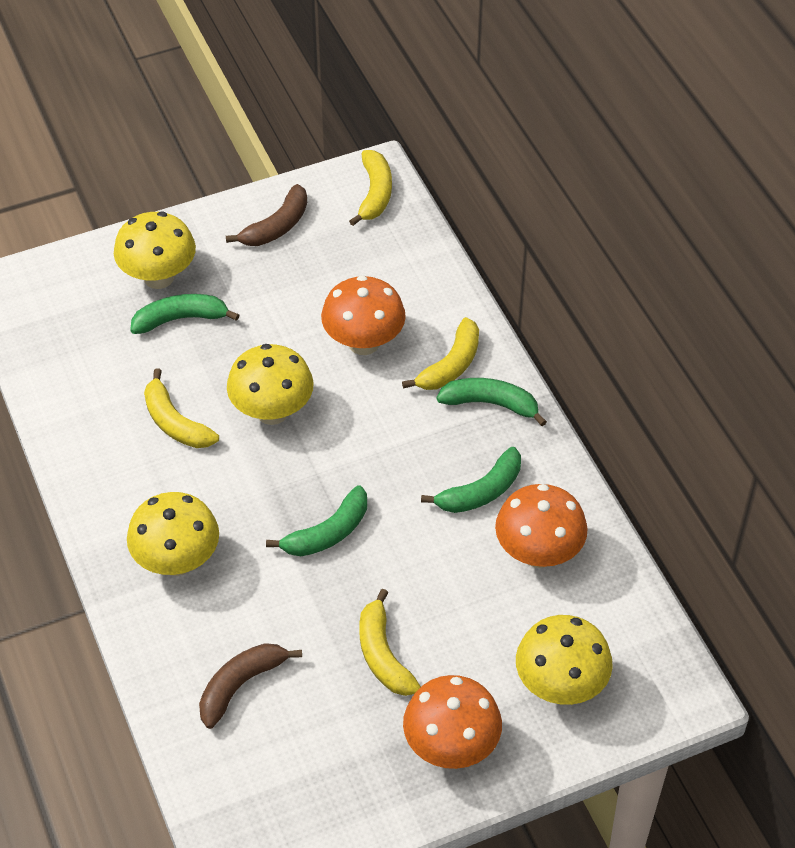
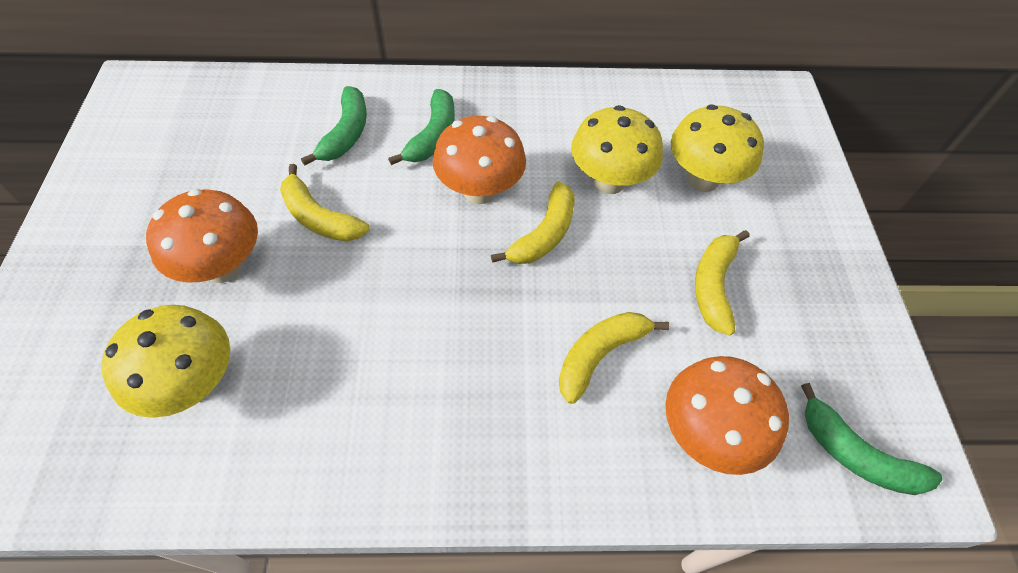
brown banana: [199,643,302,729] [226,184,307,246] = 2 -> none = 0
green banana: [130,294,239,334] [266,485,367,556] [421,447,521,513] [436,378,547,426] = 4 -> [301,86,367,166] [388,89,455,165] [801,383,943,495] = 3
yellow mushroom: [114,212,196,289] [127,492,219,576] [227,344,314,425] [516,615,613,705] = 4 -> [102,305,230,418] [571,105,663,194] [671,105,764,192] = 3

